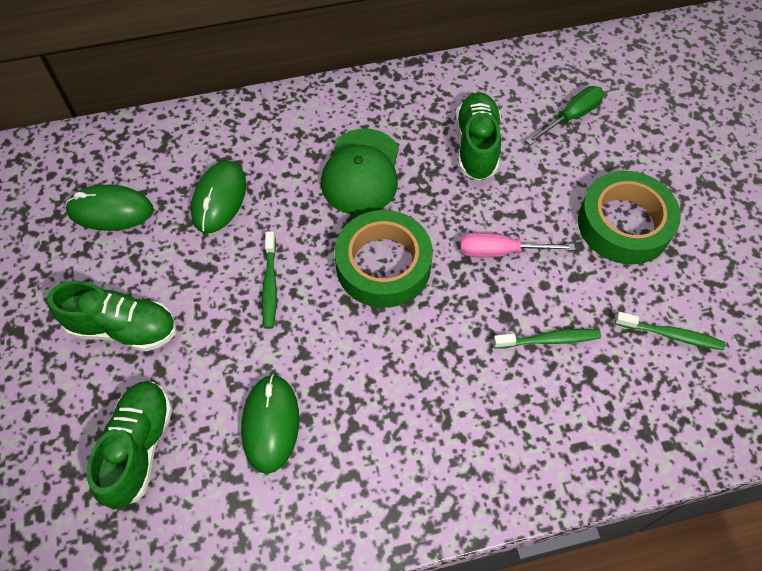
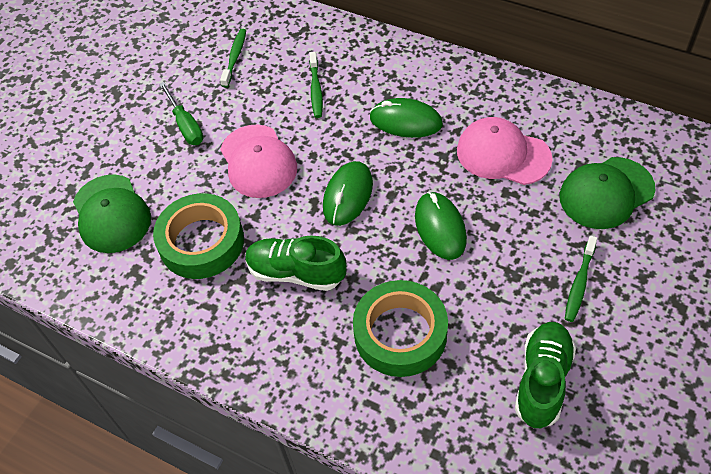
green cap: [321,128,399,215] = 1 -> [73,174,151,253] [560,157,655,229] = 2
green shoe: [47,281,176,351] [87,381,172,509] [456,92,501,181] = 3 -> [245,236,346,291] [515,322,576,428] = 2
pink cap: none = 0 -> [220,124,297,198] [457,117,553,185] = 2
pink screwdriver: [460,233,575,257] = 1 -> none = 0

